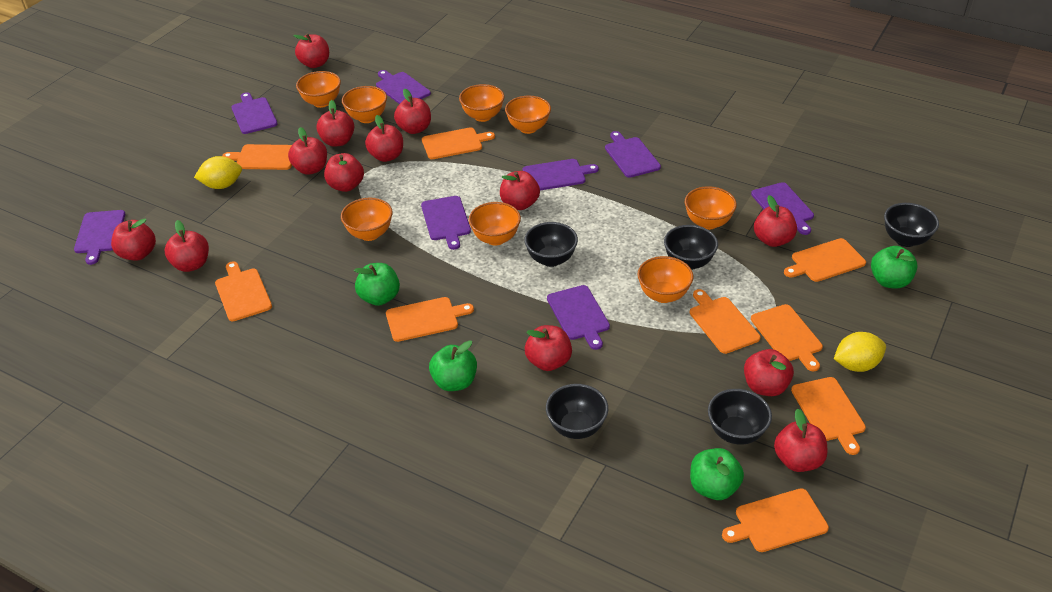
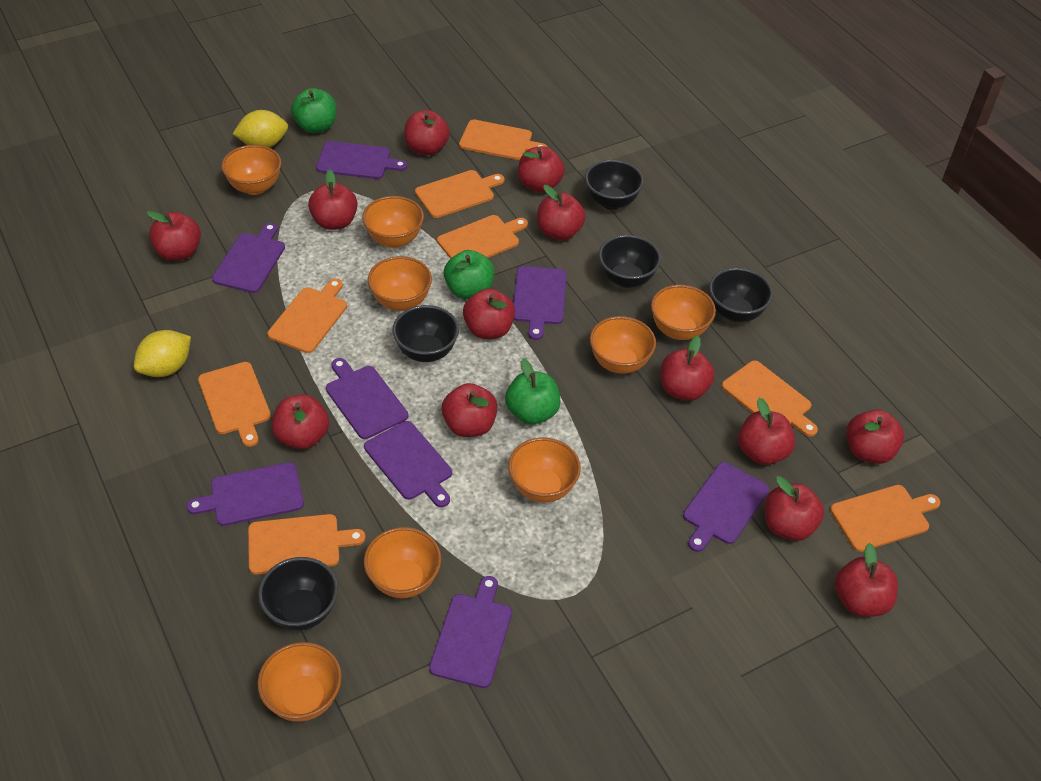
green apple: [354,263,400,306] [429,340,477,391] [690,448,744,500] [871,246,918,289] = 4 -> [291,88,337,133] [444,250,495,299] [505,359,561,424] = 3
orange cutting board: [215,261,272,321] [222,144,292,170] [386,297,474,342] [422,127,495,159] [690,289,761,354] [722,488,829,552] [751,304,823,372] [784,238,866,282] [791,377,866,455] = 9 -> [198,362,271,447] [248,514,366,574] [267,279,347,353] [415,170,505,218] [437,215,528,259] [459,119,547,160] [721,360,818,437] [830,485,940,552] = 8

